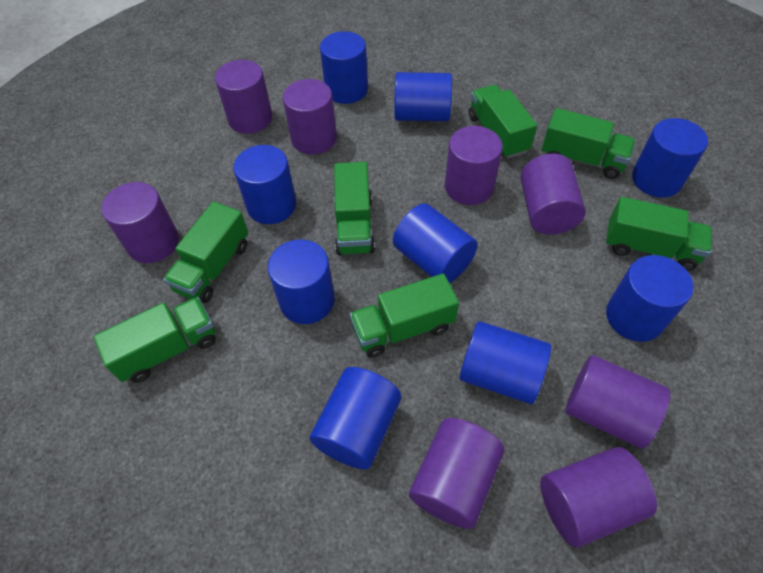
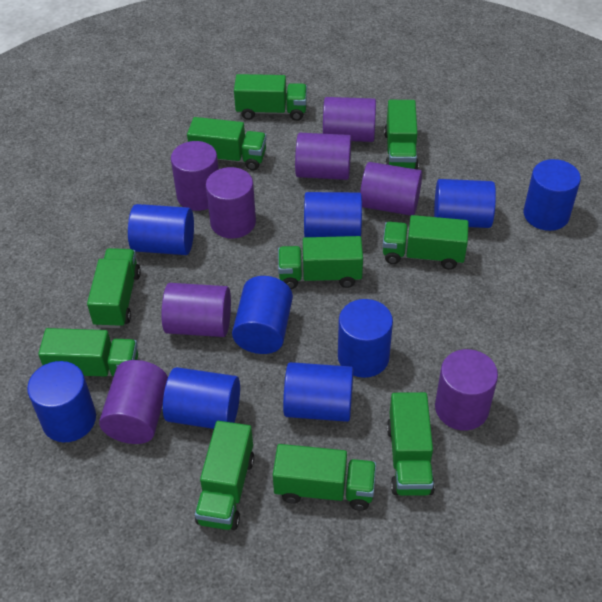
green truck: [94,297,216,383] [163,201,248,303] [334,162,375,255] [350,274,459,358] [468,85,537,159] [542,108,636,179] [606,197,712,271] = 7 -> [38,328,138,377] [87,248,141,328] [187,117,267,170] [195,421,254,530] [234,74,307,121] [273,444,376,511] [278,236,363,289] [383,215,469,270] [384,100,418,169] [387,392,435,496] = 10

